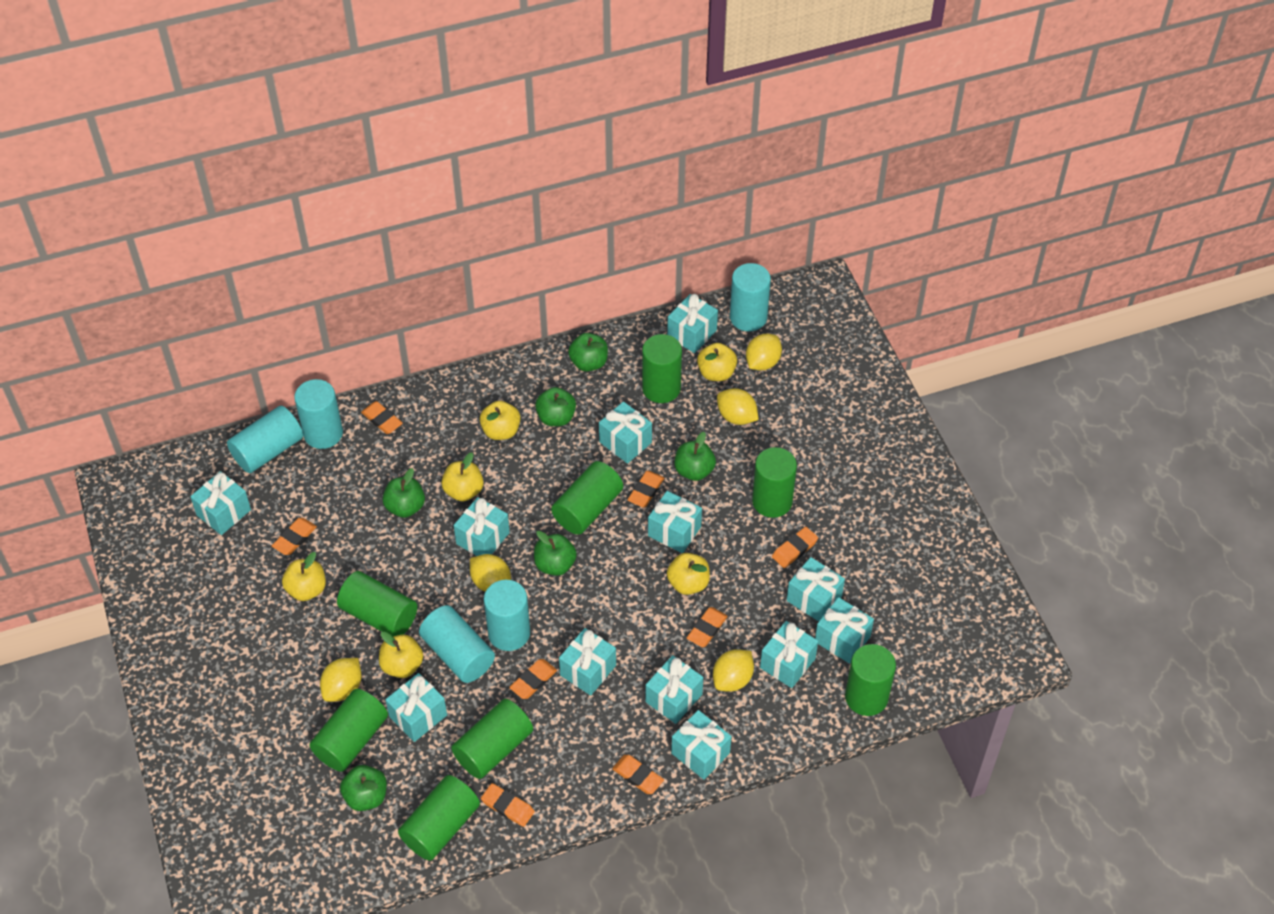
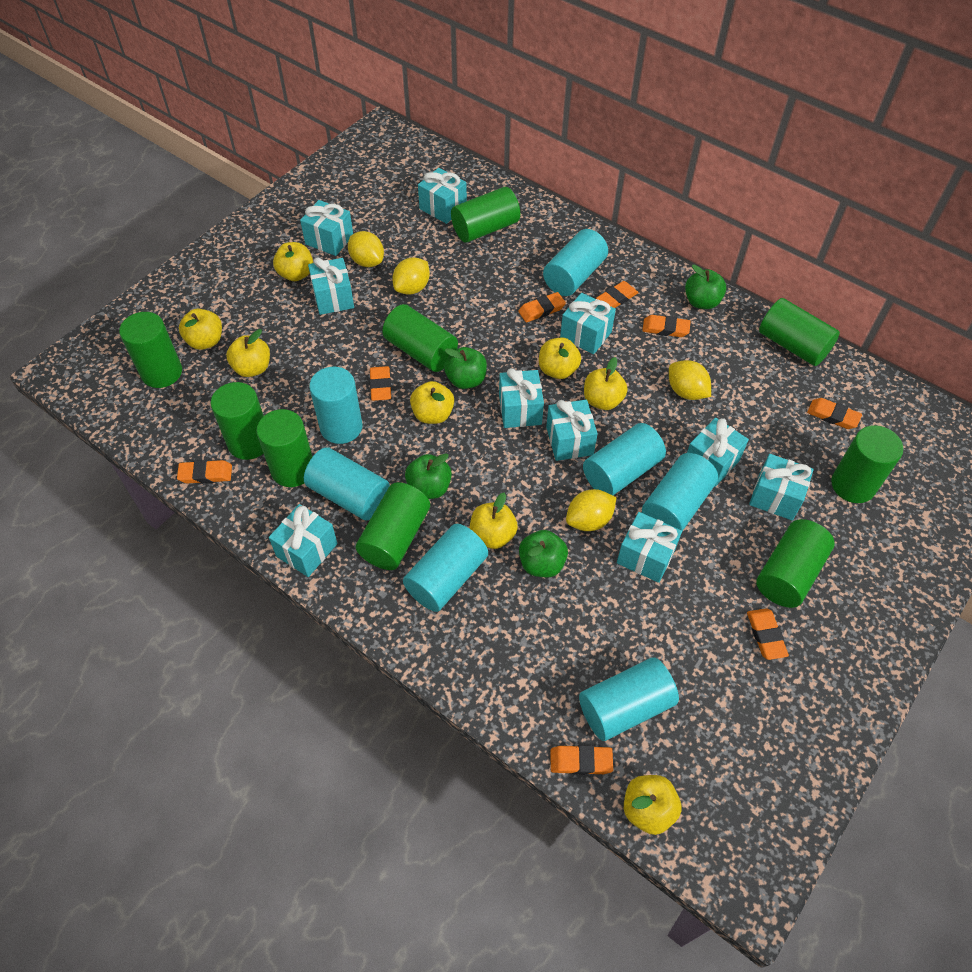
green apple: [340,765,387,811] [383,468,425,518] [534,531,577,576] [535,387,576,426] [568,333,608,372] [675,432,716,481] = 6 -> [405,453,452,499] [444,347,487,389] [519,530,568,578] [685,264,726,309] = 4
green cylinder: [309,689,388,772] [337,571,417,637] [398,775,480,861] [451,699,533,779] [551,461,623,535] [642,334,682,403] [752,447,797,518] [845,644,896,716] = 8 -> [119,312,182,388] [211,382,264,460] [256,409,313,487] [356,482,430,570] [382,304,458,372] [451,187,520,242] [756,519,835,608] [759,298,840,366] [831,425,903,503] = 9
turquoise cylinder: [227,405,303,473] [294,379,343,449] [419,605,495,683] [484,580,530,651] [730,263,771,331] = 5 -> [304,447,390,520] [309,367,362,444] [403,524,488,612] [543,229,608,296] [579,657,679,741] [583,423,666,496] [642,453,718,531] = 7
turquoise gift: [190,471,251,535] [385,673,447,742] [454,497,510,556] [559,628,616,695] [599,402,652,464] [645,655,703,724] [648,491,702,553] [667,294,718,353] [671,710,732,780] [760,621,818,688] [787,557,845,622] [815,597,874,664] = 12 -> [269,504,337,577] [300,200,353,256] [308,257,354,315] [418,168,467,224] [499,368,544,428] [546,400,598,461] [560,293,616,354] [617,512,682,583] [687,418,749,487] [749,454,814,520] = 10
yellow apple: [282,552,326,601] [379,632,423,678] [441,453,484,501] [480,401,521,440] [667,553,710,595] [697,343,737,381] = 6 -> [179,309,222,350] [226,329,270,377] [273,242,313,281] [410,381,454,424] [470,493,518,549] [539,338,581,379] [584,357,628,410] [624,775,682,835] = 8
yellow lemon: [320,658,362,702] [470,554,511,592] [713,649,754,692] [717,388,759,425] [746,334,782,371] = 5 -> [348,231,384,267] [392,257,430,295] [566,489,617,531] [669,360,711,400] = 4

